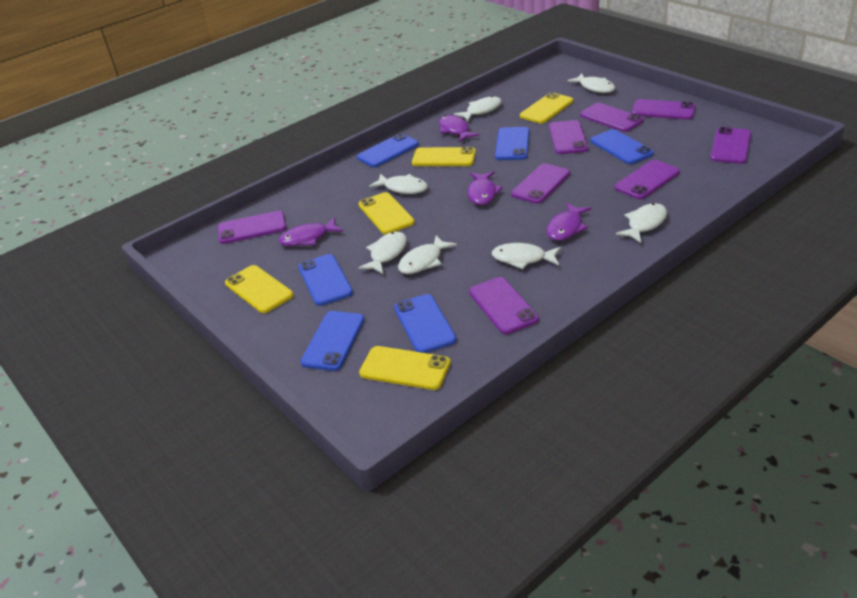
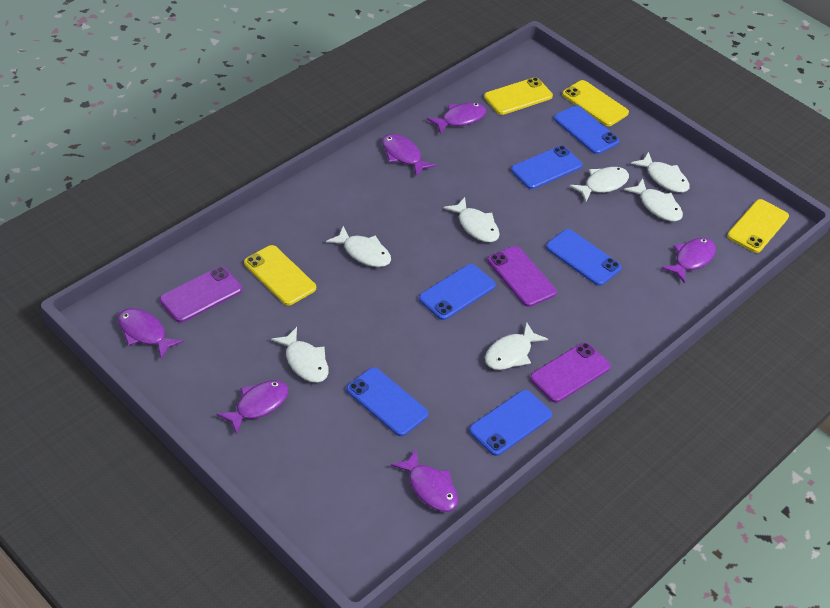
purple fish: [279,218,343,246] [439,115,479,142] [467,171,503,205] [547,203,592,241] = 4 -> [118,308,184,359] [216,380,288,435] [382,134,436,176] [391,450,458,512] [427,102,486,134] [662,238,716,283] = 6
purple phone: [218,211,287,244] [469,277,539,334] [511,163,570,204] [549,120,588,154] [580,103,644,132] [614,160,680,199] [632,99,696,120] [710,127,751,164] = 8 -> [160,266,242,323] [488,246,557,307] [530,342,611,403] = 3
yellow phone: [225,265,294,313] [358,192,415,234] [359,346,451,390] [412,147,476,166] [520,92,573,123] = 5 -> [244,245,316,306] [484,77,553,115] [562,80,629,126] [727,199,789,253] = 4

